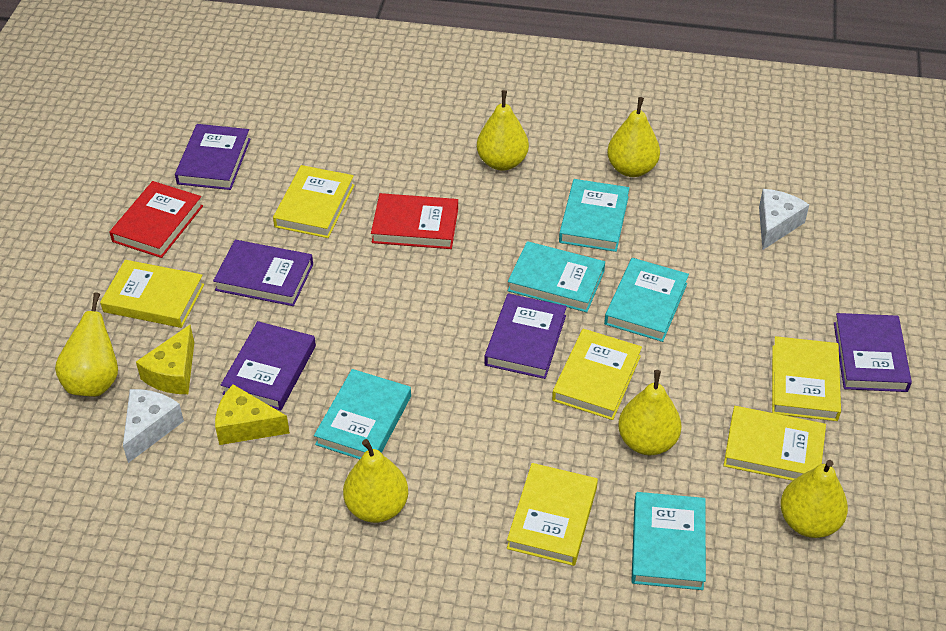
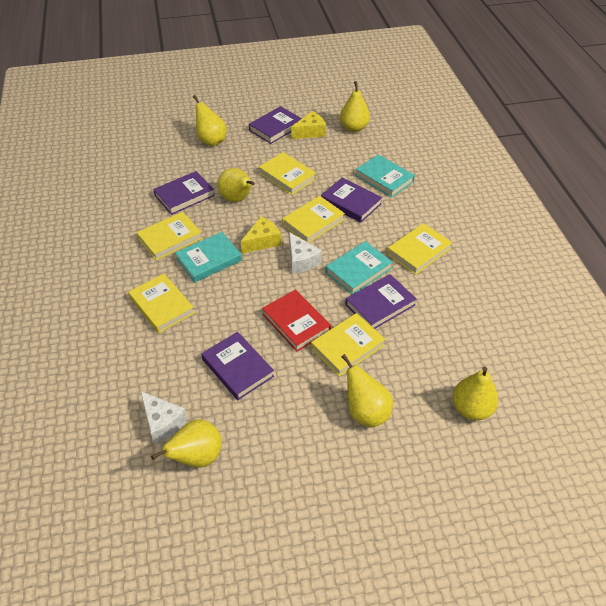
red book: [109,181,203,258] [371,193,458,249] = 2 -> [262,289,331,352] = 1
turquoise book: [314,369,411,459] [508,241,605,312] [559,179,629,252] [604,258,689,342] [631,492,706,590] = 5 -> [175,232,242,283] [326,241,393,294] [355,154,415,198] = 3

